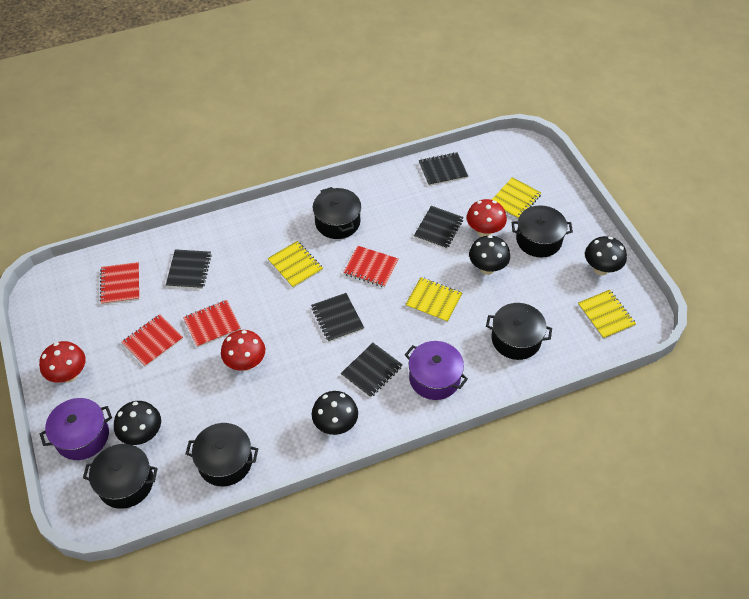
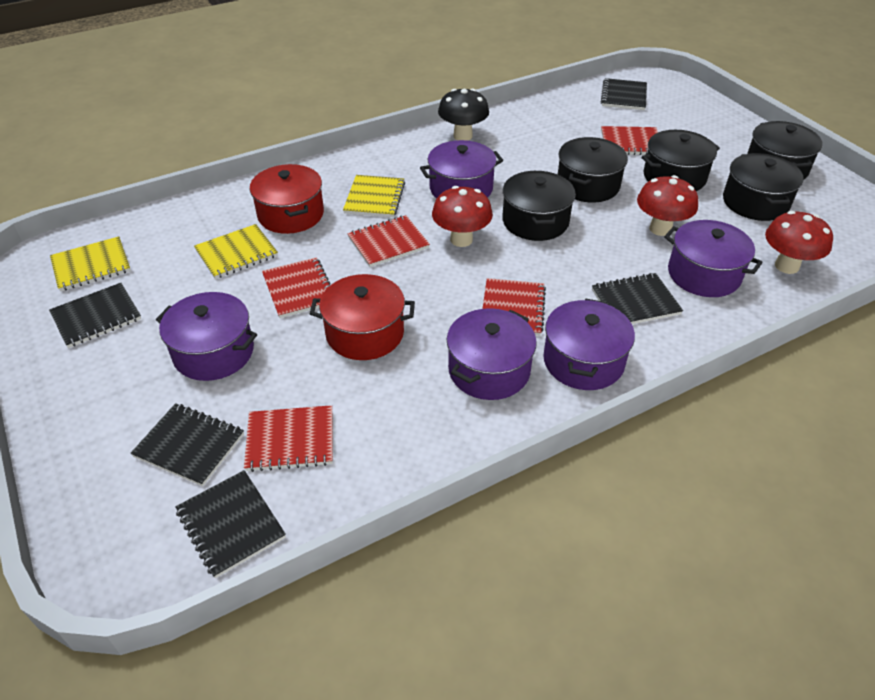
black mushroom: [114,401,161,445] [312,391,358,435] [469,235,510,275] [585,236,627,275] = 4 -> [438,88,489,141] = 1
purple pot: [40,398,112,460] [405,341,468,400] = 2 -> [156,292,257,381] [420,140,503,199] [447,308,537,400] [543,298,635,390] [664,220,763,297] = 5
red notebook: [100,262,140,305] [121,314,183,367] [183,300,241,348] [343,246,398,287] = 4 -> [244,405,333,472] [262,257,330,318] [347,215,430,267] [483,278,546,336] [601,126,658,155] = 5
red pot: none = 0 -> [250,164,324,234] [310,274,415,360] = 2
yellow notebook: [267,241,323,288] [405,277,462,323] [492,177,541,219] [578,290,636,339] = 4 -> [50,237,131,291] [194,224,278,279] [343,175,405,217] = 3

